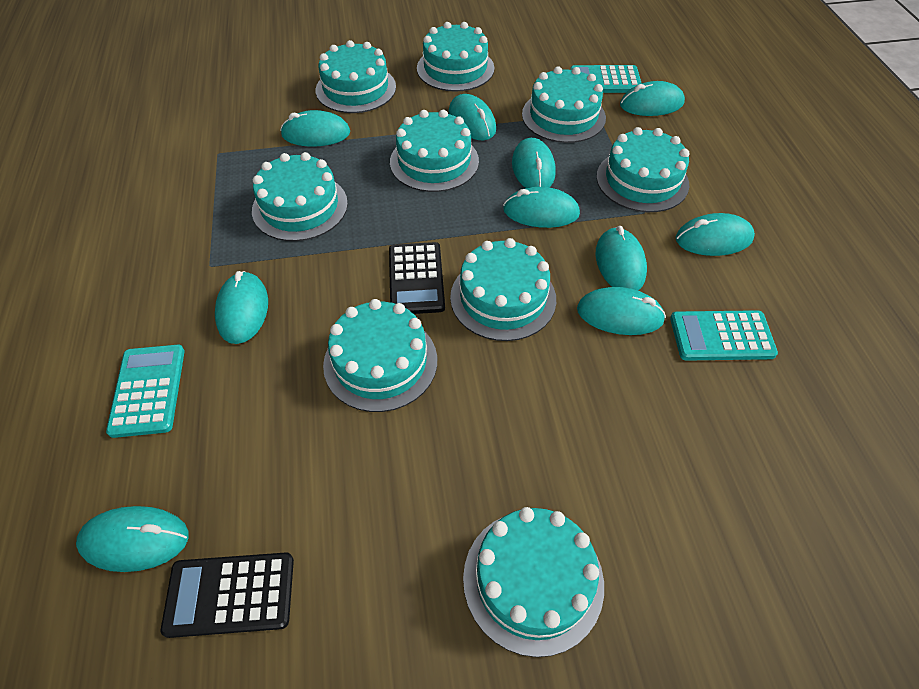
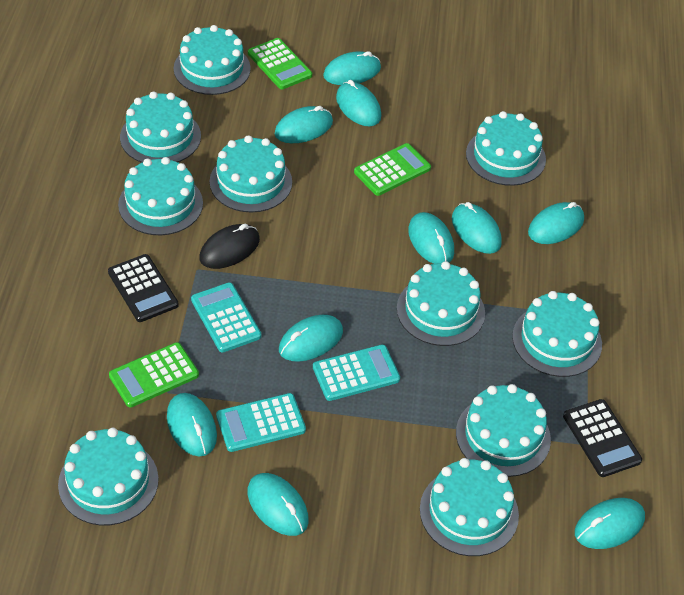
black mouse: none = 0 -> [199,224,260,269] = 1
green calculator: none = 0 -> [109,342,199,408] [248,38,312,89] [354,143,431,196] = 3
turquoise cake: [252,152,348,241] [316,40,396,113] [323,299,437,412] [390,110,479,192] [417,22,494,92] [450,238,556,341] [463,507,604,657] [522,67,606,143] [596,127,689,212] = 9 -> [58,428,159,525] [118,157,203,235] [120,92,201,163] [174,25,251,95] [210,135,292,213] [397,261,485,346] [420,458,519,556] [456,384,551,477] [466,111,546,186] [512,291,602,377] = 10

